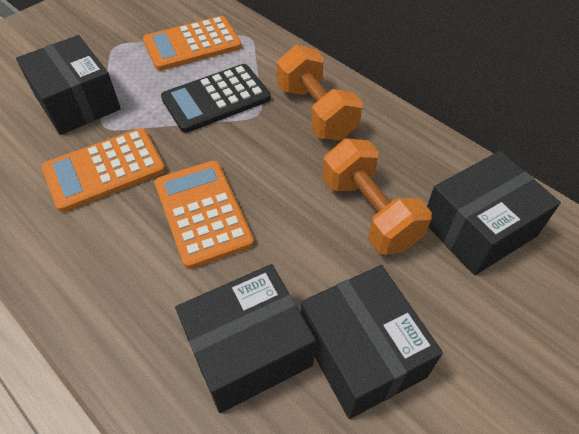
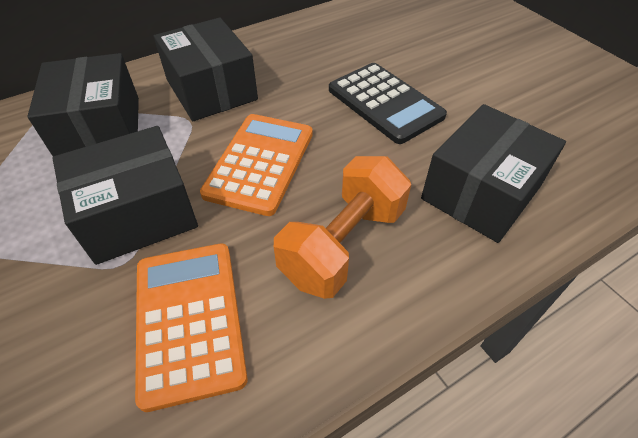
orange calculator: [41,128,166,212] [143,16,242,71] [154,161,254,269] = 3 -> [135,243,248,412] [200,114,313,216] = 2
orange dumbbell: [277,45,363,140] [322,139,432,255] = 2 -> [274,156,411,299] = 1

